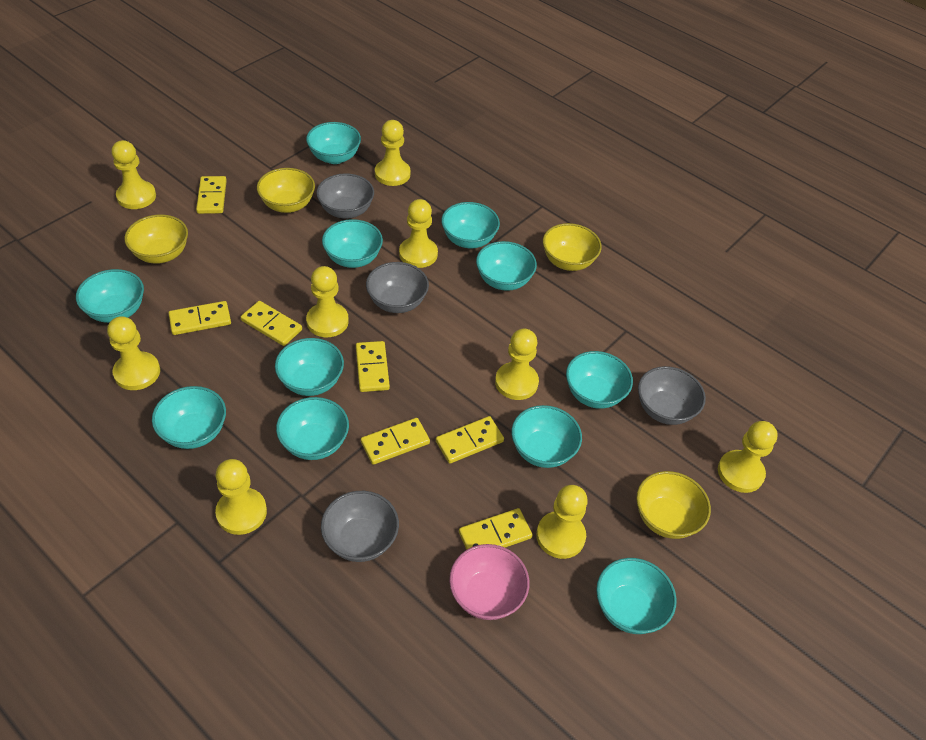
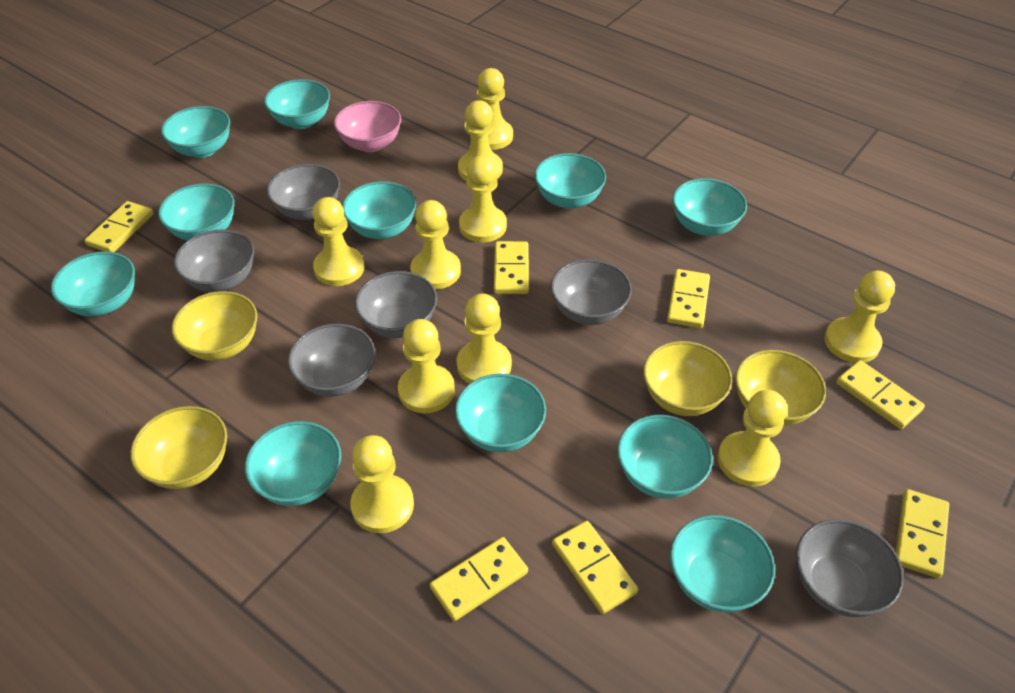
grey bowl: [316,173,374,219] [321,491,399,562] [366,262,429,313] [638,366,706,425] = 4 -> [174,230,254,292] [267,164,340,220] [288,324,375,397] [355,271,437,338] [551,259,632,325] [796,519,904,617] = 6
yellow pawn: [107,316,160,390] [111,140,156,209] [215,459,267,535] [306,266,349,337] [375,120,410,186] [399,199,438,268] [495,329,539,400] [536,485,588,559] [718,421,778,493] = 9 -> [312,197,365,286] [350,435,414,533] [398,319,455,413] [410,200,461,289] [456,294,512,384] [458,100,503,181] [459,156,507,242] [470,68,513,150] [718,390,787,487] [824,271,895,363] = 10

